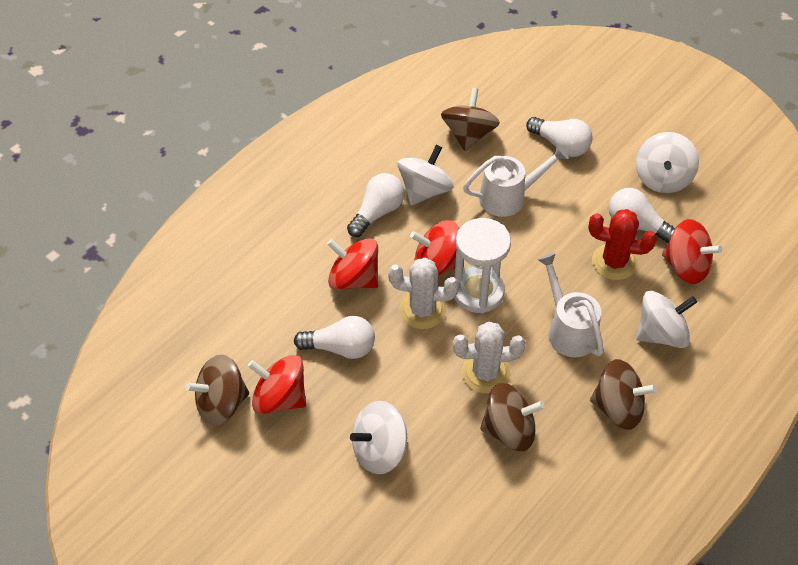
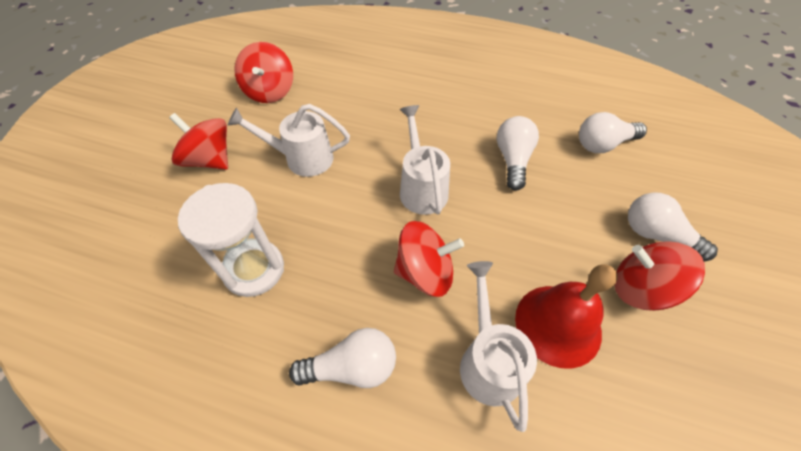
brown spinning top: [185,354,249,425] [441,88,500,151] [480,383,545,451] [590,359,657,430] = 4 -> none = 0
red bell: none = 0 -> [515,264,618,369] = 1
red cactus: [588,209,657,280] = 1 -> none = 0
white cactus: [388,258,459,329] [453,322,526,394] = 2 -> none = 0
white spinning top: [350,401,407,474] [397,145,454,205] [636,132,699,193] [636,291,697,348] = 4 -> none = 0
white watering can: [463,144,569,217] [537,253,604,357] = 2 -> [228,104,350,177] [400,105,450,215] [460,261,537,432] = 3

